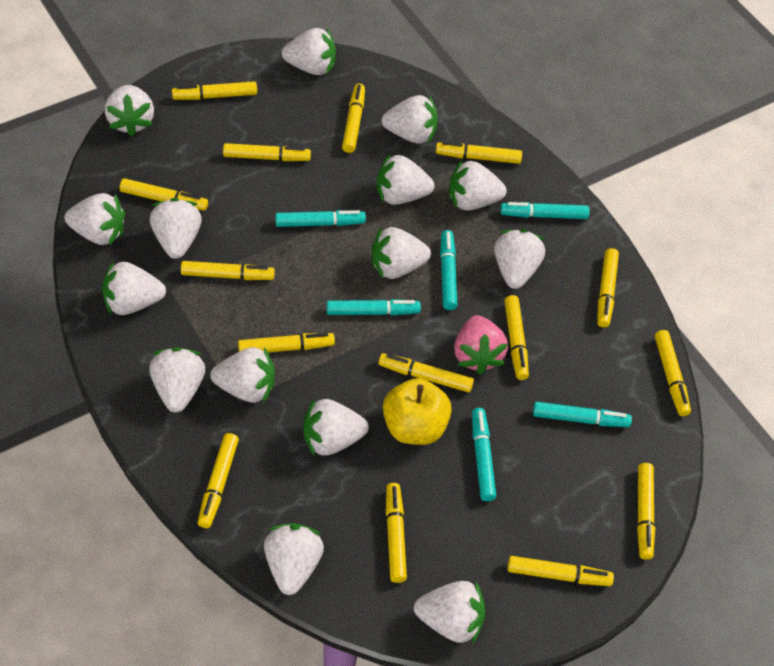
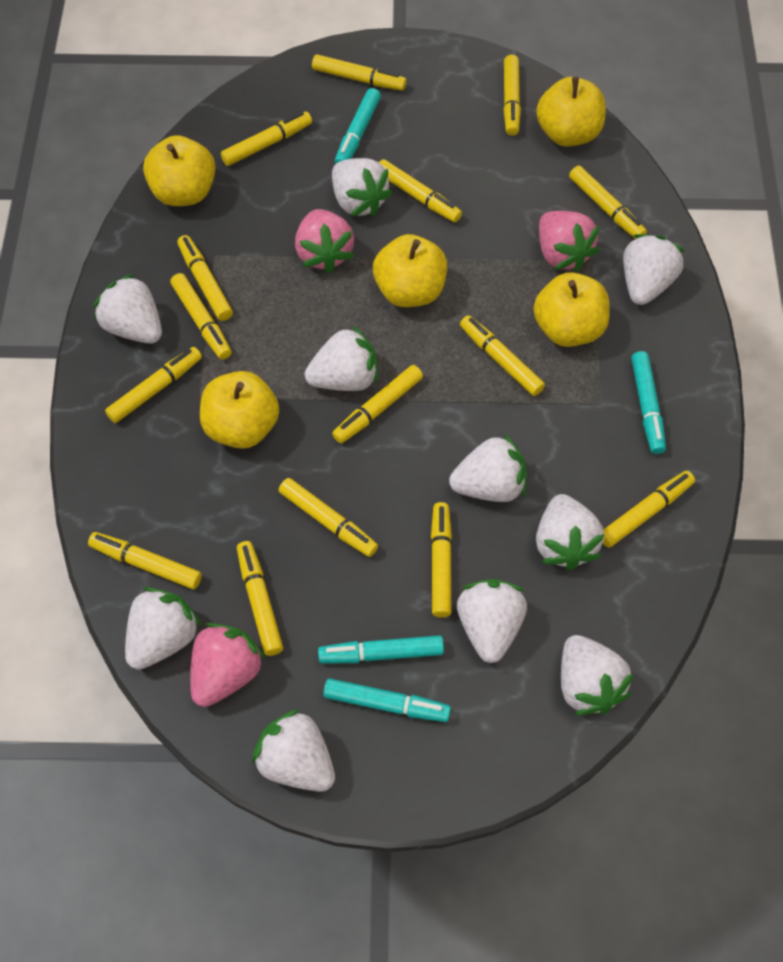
pink strawberry: [454,315,508,375] = 1 -> [190,623,265,707] [295,209,354,273] [539,211,599,272] = 3
turquoise marker: [275,210,366,227] [327,299,421,315] [440,230,457,310] [472,408,496,501] [500,202,590,219] [533,402,632,427] = 6 -> [318,635,444,663] [323,678,451,722] [335,88,381,164] [631,351,666,454] = 4
white strawberry: [65,193,125,246] [102,261,166,315] [105,85,154,137] [149,347,205,413] [150,198,202,259] [210,347,274,403] [264,523,324,595] [282,28,336,75] [304,399,369,457] [372,227,431,279] [377,154,435,205] [382,95,438,144] [414,581,485,644] [449,160,507,211] [494,229,545,289] = 15 -> [94,274,162,344] [125,587,201,670] [252,709,335,792] [305,325,378,391] [332,158,392,217] [449,434,527,502] [457,579,527,663] [536,494,604,571] [561,635,633,715] [623,234,685,305] = 10
yellow apple: [383,378,452,445] = 1 -> [143,135,216,206] [200,371,279,449] [373,234,447,307] [533,273,610,347] [536,77,606,147] = 5

